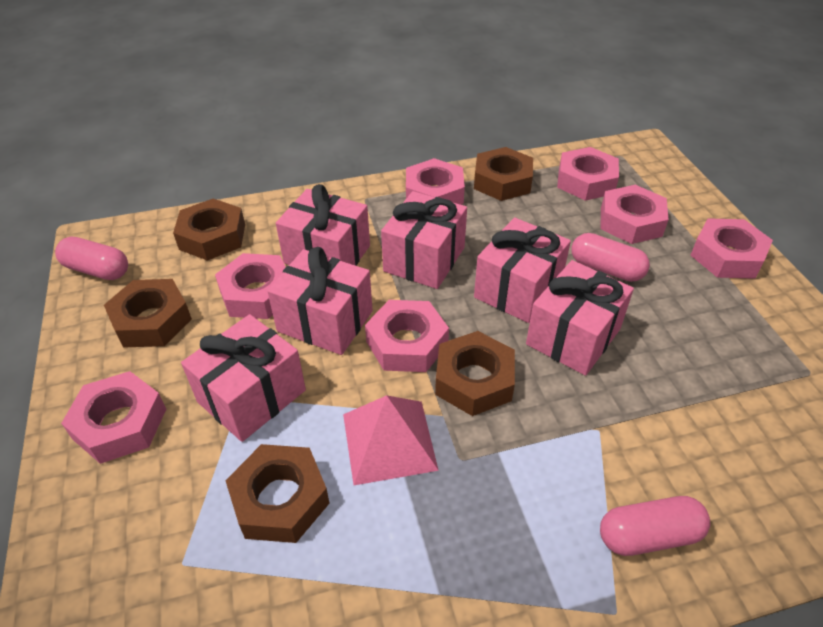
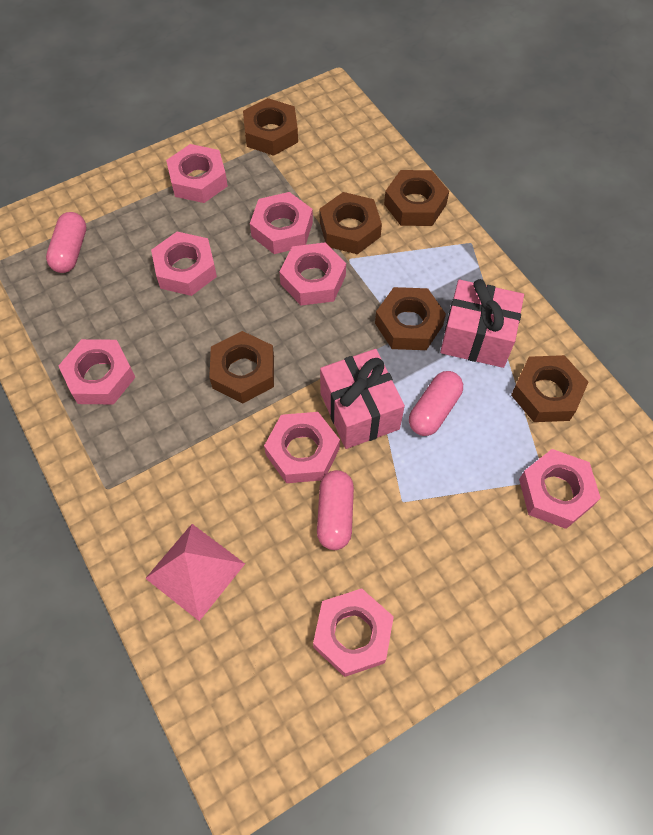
brown nut: [104,279,192,348] [173,199,245,261] [225,444,330,543] [435,331,515,416] [474,147,533,201] = 5 -> [209,331,274,403] [243,98,298,156] [320,192,382,254] [375,287,446,350] [384,170,449,226] [511,355,588,422] = 6
pink gift: [181,314,306,442] [267,247,373,355] [276,184,370,266] [381,191,467,289] [474,217,571,323] [526,260,634,376] = 6 -> [320,349,405,449] [440,279,524,368] = 2
pink nut: [61,371,166,464] [215,253,286,319] [365,300,449,372] [406,158,465,205] [557,147,619,201] [600,185,669,244] [690,218,773,279] = 7 -> [59,339,136,404] [151,232,217,296] [166,144,228,203] [250,192,313,254] [264,412,340,483] [279,243,346,306] [313,588,394,677] [519,449,601,529] = 8

